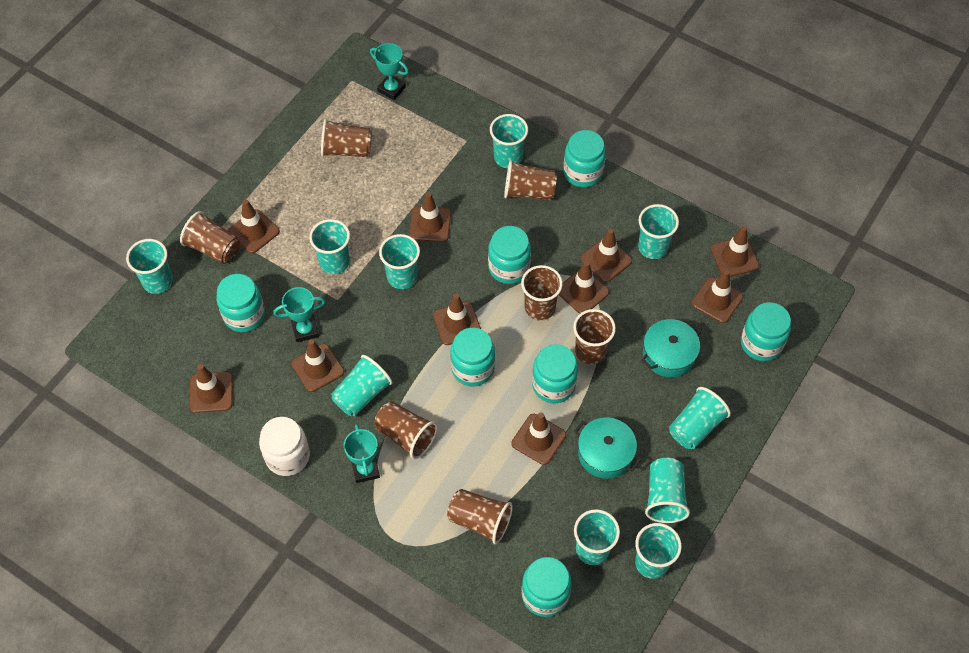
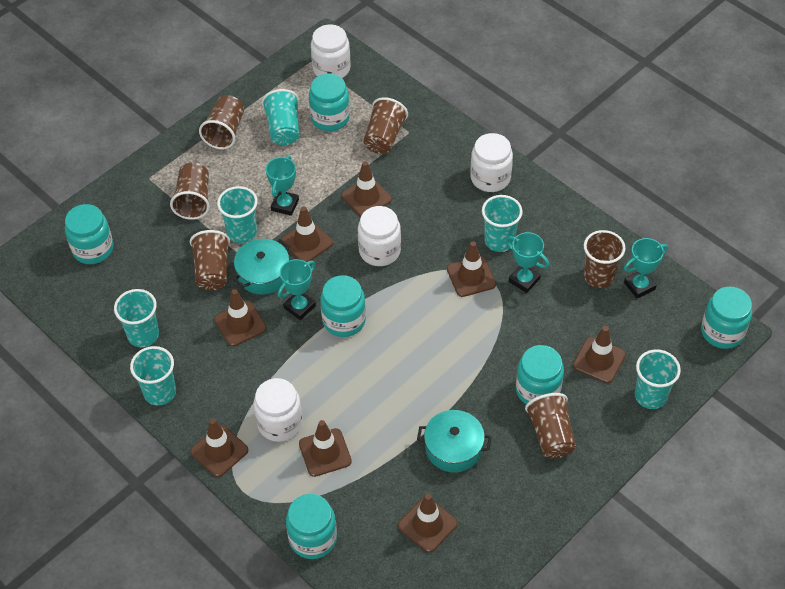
brown cup: [180,211,240,264] [321,119,372,157] [374,401,438,459] [447,489,513,544] [504,160,557,200] [521,265,563,321] [573,309,616,364] = 7 -> [170,163,210,220] [190,230,230,290] [199,95,244,149] [363,97,408,154] [525,393,576,459] [584,230,625,288] = 6
brown traffic cone: [189,364,233,413] [228,199,280,253] [291,339,344,392] [409,192,451,242] [433,294,481,345] [511,412,566,465] [558,261,609,314] [580,228,632,282] [692,270,743,323] [710,226,759,277] = 10 -> [190,418,249,477] [214,289,267,346] [281,206,333,262] [299,420,352,477] [341,161,392,217] [398,494,458,553] [447,241,496,297] [573,326,626,383] = 8
turquoise cup: [126,239,173,294] [309,219,350,274] [331,355,392,416] [379,234,420,289] [490,114,528,168] [574,509,620,565] [635,523,682,579] [638,204,679,259] [645,458,690,523] [669,387,731,449] = 10 -> [114,289,159,347] [130,346,176,406] [217,186,258,243] [262,89,300,145] [482,195,523,252] [635,349,681,409] = 6
turquoise jar: [216,274,265,332] [450,327,495,386] [488,226,531,284] [522,557,572,617] [532,344,578,403] [563,130,606,187] [741,302,791,361] = 7 -> [65,204,113,264] [286,494,337,559] [309,74,350,131] [320,275,366,337] [516,345,564,404] [701,287,752,349] = 6
turquoise trophy: [273,287,325,342] [344,424,380,483] [370,43,409,100] = 3 -> [266,156,299,216] [278,259,316,320] [506,232,549,293] [624,238,668,299] = 4
white jar: [259,417,310,476] = 1 -> [254,378,303,442] [311,24,351,78] [358,206,401,266] [471,133,513,192] = 4

